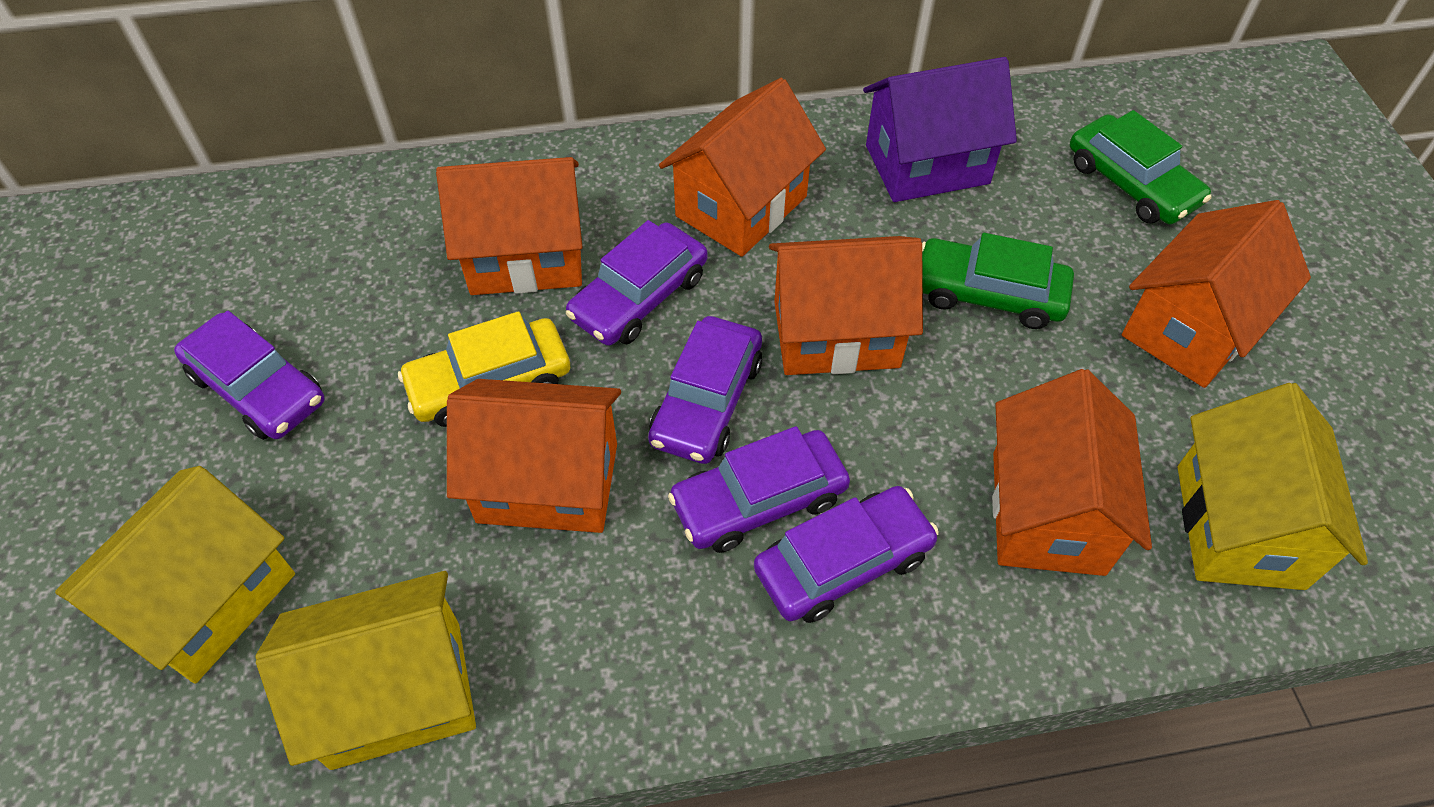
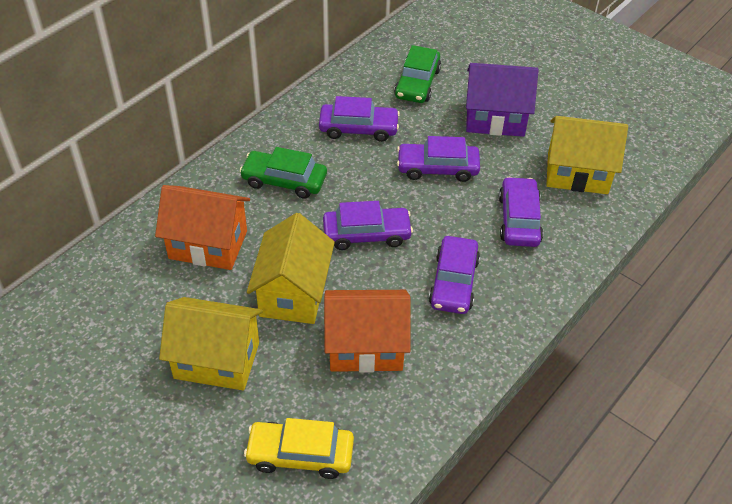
orange house: [436,157,582,295] [447,379,621,533] [659,78,826,257] [769,236,923,375] [992,369,1152,576] [1122,200,1311,388] = 6 -> [155,185,250,270] [324,290,411,373] = 2

